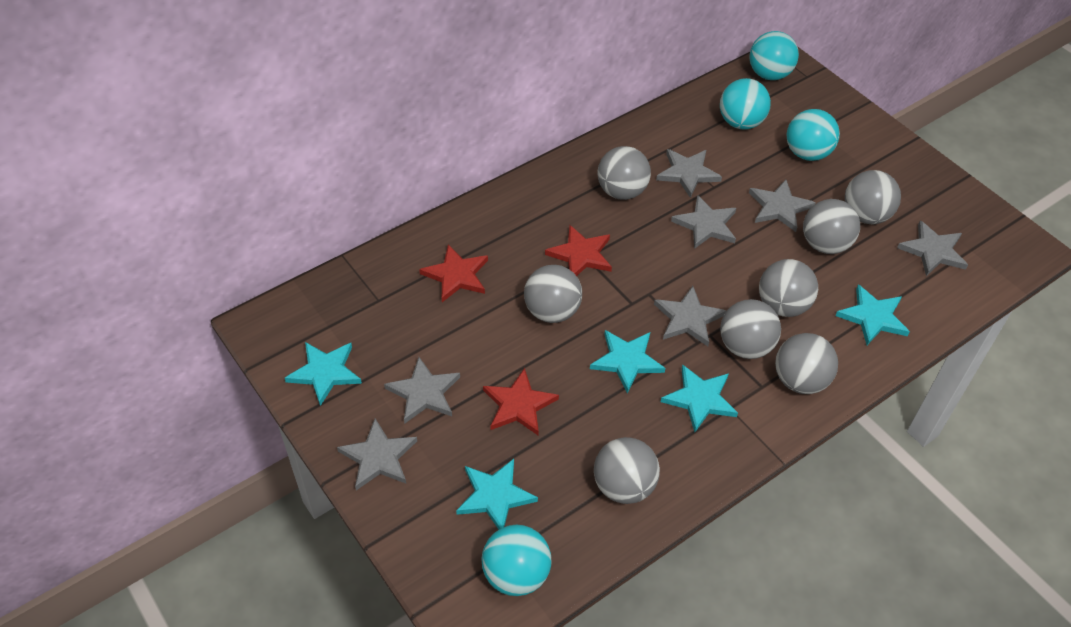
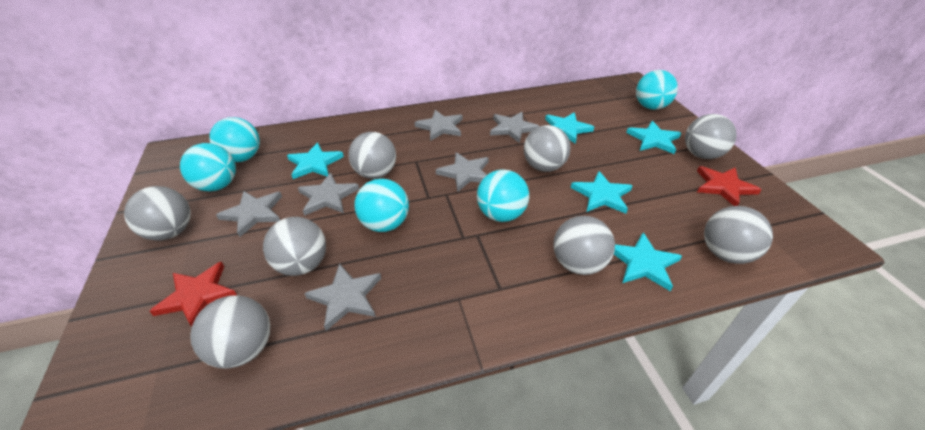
grey star: [337,418,417,490] [384,357,460,424] [654,286,726,346] [656,149,722,198] [671,195,736,249] [749,180,816,232] [897,220,968,276] = 7 -> [216,191,282,237] [298,173,359,216] [304,263,381,331] [414,110,463,141] [436,152,489,192] [490,112,540,143] = 6
red star: [419,244,488,302] [483,368,559,436] [545,225,612,276] = 3 -> [149,262,237,327] [697,166,762,206] = 2
turquoise ball: [482,525,551,596] [720,78,771,129] [749,31,799,80] [787,109,840,161] = 4 -> [180,143,236,192] [209,117,260,162] [354,178,409,232] [477,169,529,222] [636,70,678,110] = 5

